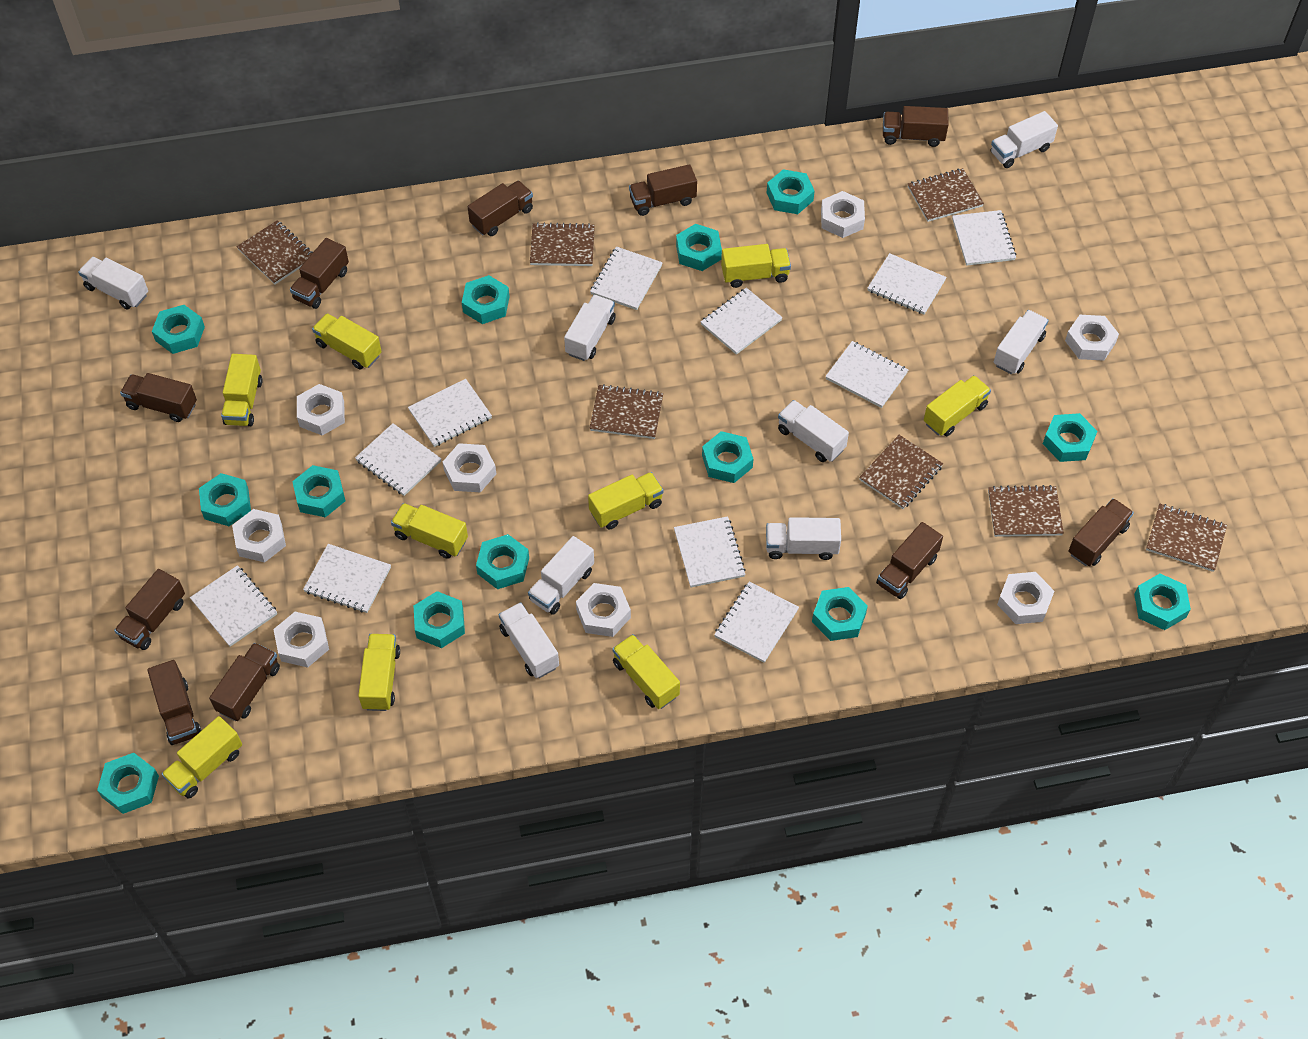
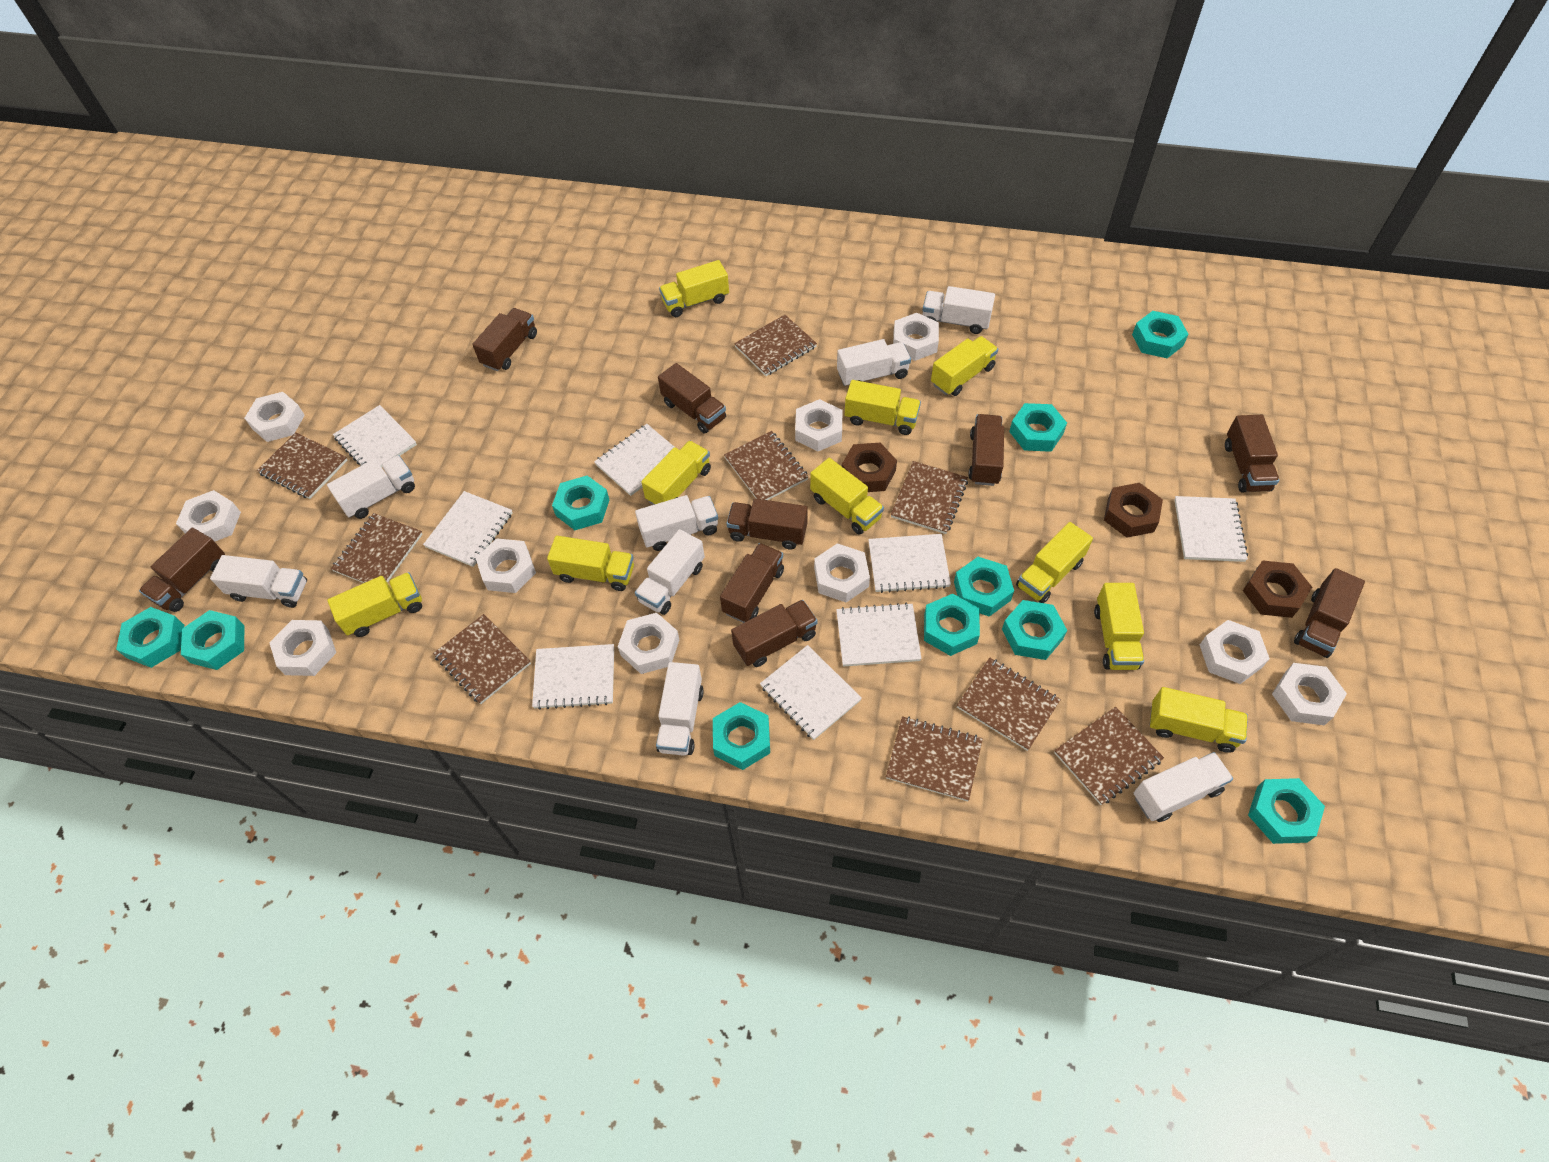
brown notebook: [237,220,313,284] [530,222,595,266] [589,384,663,439] [859,435,943,509] [908,168,984,222] [988,485,1064,537] [1146,504,1227,572] = 7 -> [257,432,348,499] [331,513,423,583] [433,614,531,704] [724,431,809,500] [734,315,817,376] [886,716,983,801] [891,461,968,534] [957,658,1061,751] [1054,707,1164,805] = 9
brown nut: none = 0 -> [842,443,897,492] [1104,483,1163,538] [1243,560,1312,618] = 3
brown truck: [114,569,185,650] [120,373,197,422] [147,660,202,745] [209,643,280,721] [290,238,349,309] [468,180,533,236] [629,164,697,216] [876,522,943,599] [883,106,949,147] [1068,498,1134,566] = 10 -> [139,528,225,612] [472,308,537,371] [658,363,726,434] [720,543,784,623] [726,498,807,550] [731,600,818,667] [968,414,1004,486] [1225,415,1279,493] [1294,568,1365,658] = 9
turquoise nut: [97,753,159,814] [152,305,205,354] [199,473,251,526] [292,465,346,517] [414,591,465,648] [462,275,510,324] [476,534,529,589] [676,224,722,271] [702,431,753,483] [767,169,815,214] [812,587,868,641] [1043,413,1097,462] [1134,574,1191,630] = 13 -> [116,607,184,668] [181,610,245,670] [552,476,609,530] [713,702,770,770] [924,594,980,656] [954,557,1014,617] [1002,600,1067,660] [1009,403,1067,452] [1132,311,1189,358] [1248,778,1325,844] = 10
white notebook: [190,565,277,647] [303,544,391,613] [355,423,441,496] [408,379,492,447] [590,246,663,310] [674,516,746,587] [701,288,783,355] [714,581,799,663] [825,341,908,408] [868,253,947,315] [952,210,1016,266] = 11 -> [333,405,417,467] [423,491,512,567] [532,644,614,710] [594,424,674,496] [760,645,862,740] [836,603,922,667] [868,534,951,593] [1174,496,1248,562] = 8
white nut: [232,509,286,562] [273,612,329,667] [297,384,345,436] [443,443,496,492] [576,583,631,637] [821,191,865,238] [997,572,1054,624] [1065,315,1119,361] = 8 -> [176,490,241,542] [245,392,305,442] [269,620,336,676] [476,538,536,593] [618,613,679,674] [795,399,842,451] [814,543,870,602] [893,313,939,361] [1200,620,1270,684] [1272,663,1347,725] = 10
yellow truck: [162,716,242,798] [221,354,263,426] [312,313,382,370] [358,634,400,711] [391,503,468,559] [588,472,663,529] [612,634,680,709] [721,244,791,288] [924,375,991,436] = 9 -> [327,572,422,637] [547,536,634,591] [641,441,711,505] [659,260,729,317] [810,458,884,535] [845,380,921,435] [931,336,998,396] [1016,522,1093,603] [1094,583,1144,670] [1150,687,1248,753] = 10

